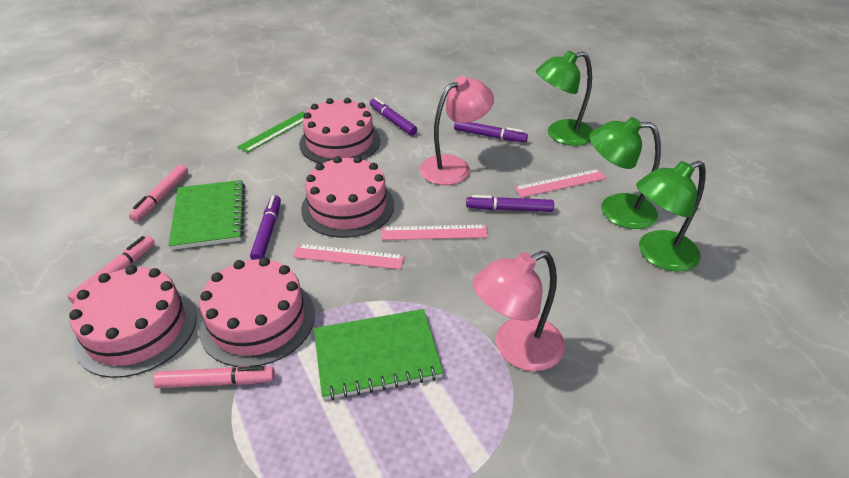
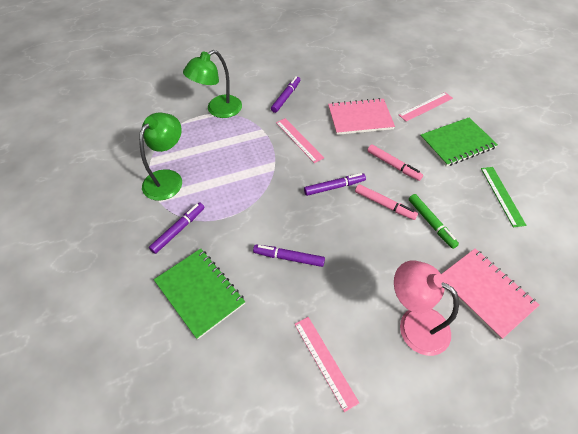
green lamp: [536,51,593,146] [589,117,661,229] [636,161,706,271] = 3 -> [139,113,182,201] [183,50,242,118] = 2
green marker: none = 0 -> [409,194,459,249] = 1
pink cake: [69,265,197,378] [199,257,315,367] [299,98,381,163] [301,156,394,238] = 4 -> none = 0
pink lamp: [420,76,494,185] [473,251,565,371] = 2 -> [394,260,459,356] = 1
pink marker: [67,236,155,303] [129,164,188,222] [153,366,275,388] = 3 -> [355,184,418,220] [367,144,423,181] = 2
pink notebook: none = 0 -> [328,98,395,135] [441,248,539,340] = 2

